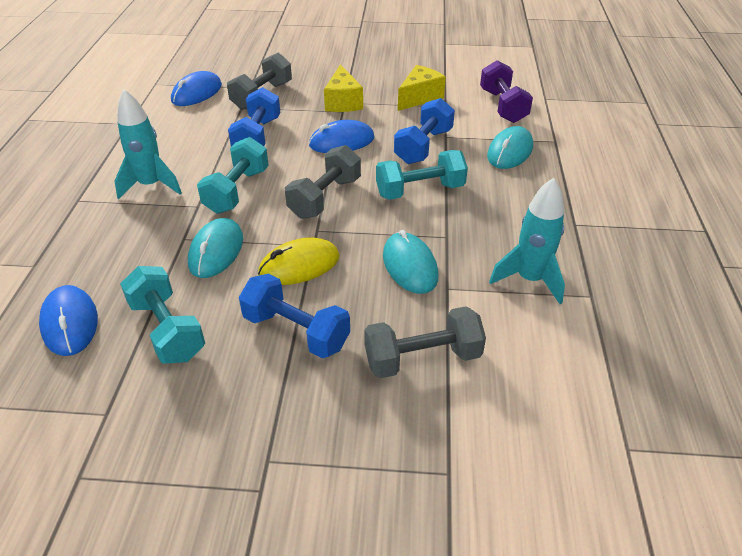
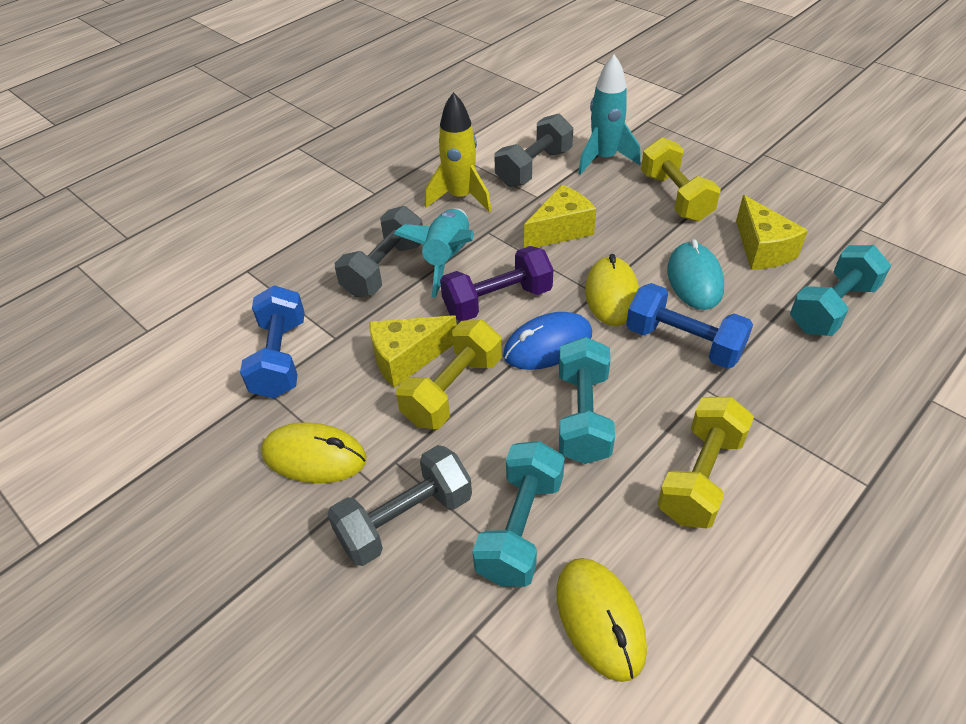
blue dumbbell: [228,87,280,147] [239,274,350,358] [394,98,455,164] = 3 -> [240,285,305,398] [626,283,753,369] = 2
blue mouse: [39,285,98,356] [171,71,222,106] [309,120,375,153] = 3 -> [503,312,592,370] = 1
turquoise mouse: [188,218,243,278] [383,230,438,294] [487,126,533,169] = 3 -> [667,239,724,310] = 1
yellow cheese: [324,64,363,112] [398,65,446,111] = 2 -> [369,315,457,388] [524,185,596,248] [736,195,808,270] = 3
yellow dumbbell: none = 0 -> [396,320,502,429] [641,137,721,222] [657,397,754,528] = 3
yellow mouse: [258,238,340,285] = 1 -> [261,422,367,483] [557,558,647,682] [585,254,639,326] = 3
yellow rocket: none = 0 -> [425,92,492,212] = 1

